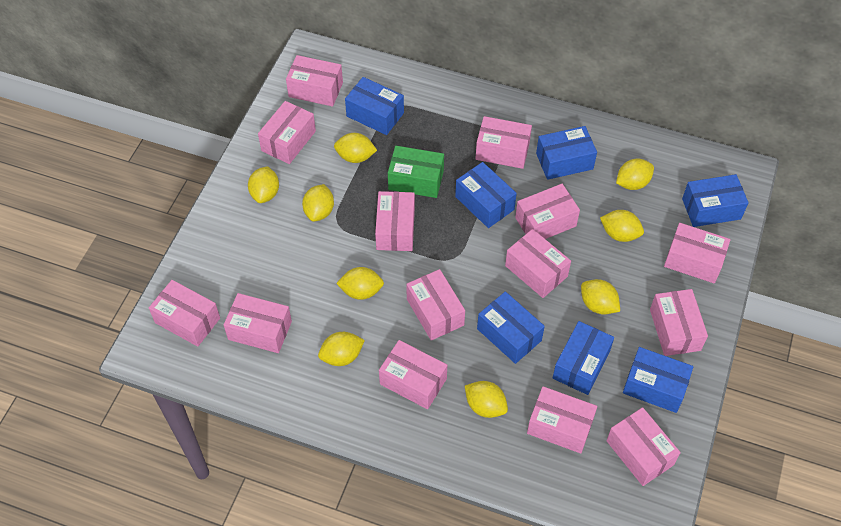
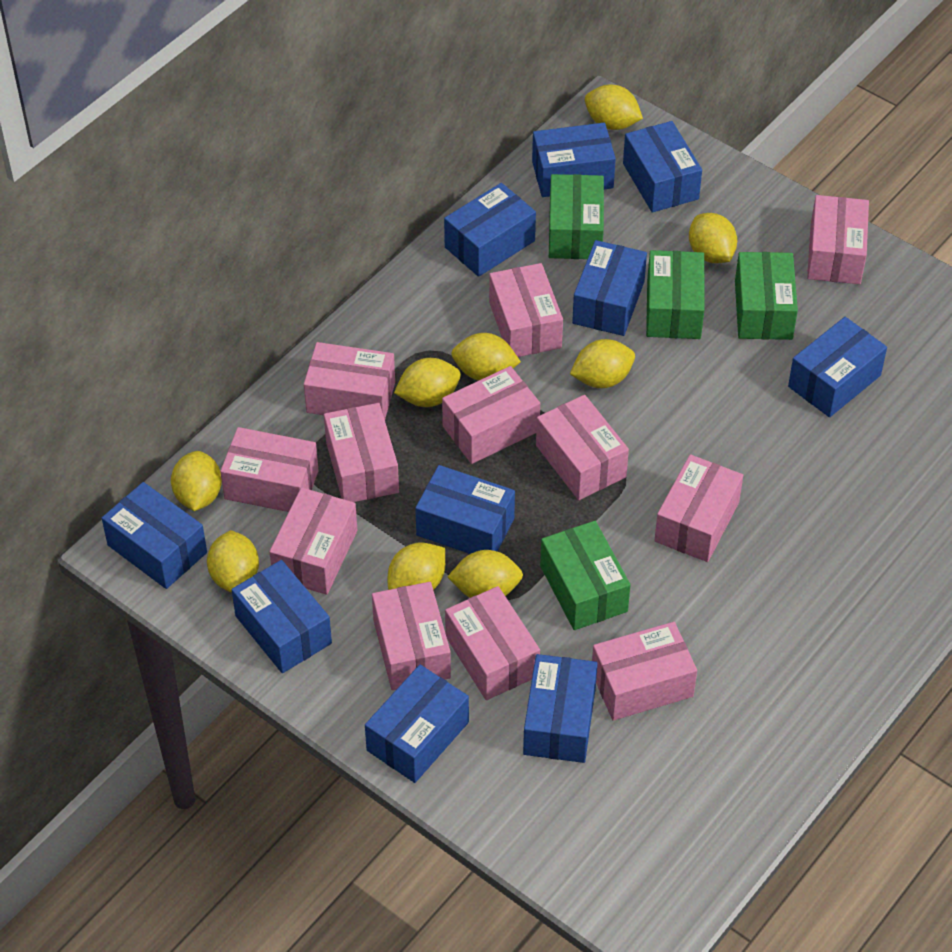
blue box: [345,77,404,135] [455,162,517,228] [477,291,545,364] [536,126,597,180] [553,321,614,395] [623,347,694,413] [682,174,749,227] = 7 -> [102,482,207,589] [231,560,332,673] [365,665,469,783] [415,465,515,554] [444,183,536,277] [523,654,598,763] [532,123,616,197] [572,240,647,336] [623,121,702,213] [788,317,887,417] = 10
green box: [388,146,444,198] = 1 -> [540,521,630,630] [549,174,604,259] [646,250,704,339] [735,252,798,340] = 4
pink box: [149,280,220,347] [224,293,292,353] [258,101,316,164] [286,55,343,107] [375,191,415,251] [379,340,447,409] [406,269,465,340] [475,116,532,169] [505,229,571,298] [515,184,580,239] [527,386,597,454] [606,407,681,486] [650,289,708,356] [664,223,730,284] = 14 -> [220,427,319,512] [269,488,357,595] [304,342,395,419] [324,403,399,502] [372,582,451,690] [442,366,540,464] [445,586,540,700] [489,263,563,357] [536,395,629,500] [592,622,697,721] [654,454,743,562] [807,195,869,284] = 12

